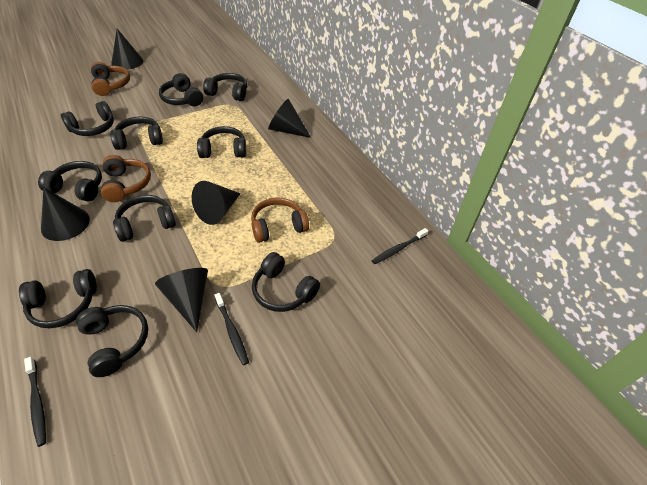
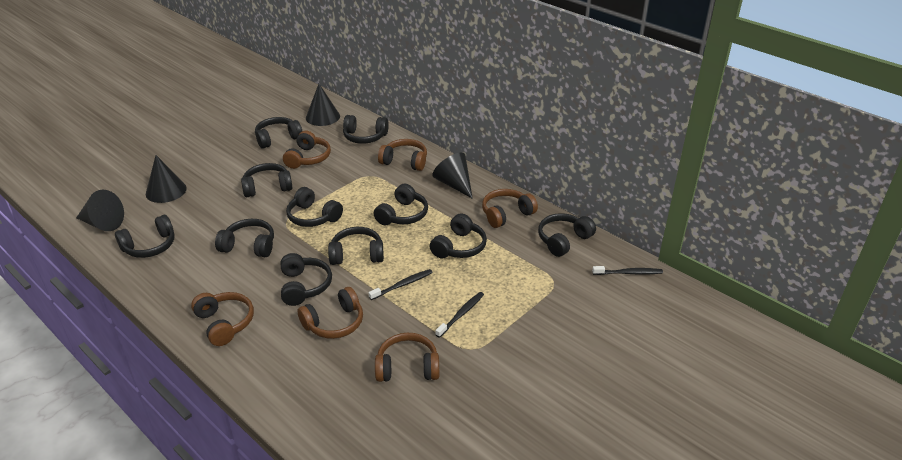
black cone: [41,187,90,241] [111,29,143,70] [155,268,208,332] [192,181,241,225] [268,99,311,138] = 5 -> [76,189,124,231] [146,155,187,203] [306,84,340,126] [432,153,473,199] = 4
black headphones: [19,269,97,328] [38,161,102,202] [61,101,114,136] [76,305,148,377] [110,116,163,150] [113,195,176,242] [159,73,203,106] [197,126,246,158] [203,73,247,101] [252,252,320,312] = 10 -> [115,215,175,258] [215,219,274,257] [241,163,293,197] [255,117,302,148] [281,253,332,306] [286,187,343,227] [328,227,384,265] [343,115,389,144] [374,184,428,225] [430,214,487,258] [538,213,596,257] = 11
brown headphones: [91,62,130,96] [101,155,151,202] [251,197,309,243] = 3 -> [191,292,254,346] [283,131,331,169] [298,287,363,339] [375,333,439,382] [378,139,427,171] [482,189,538,228] = 6

